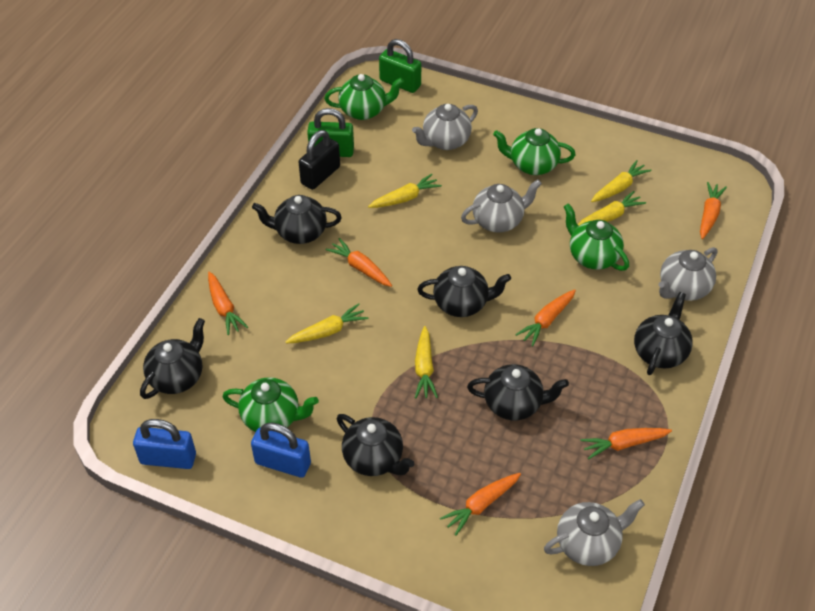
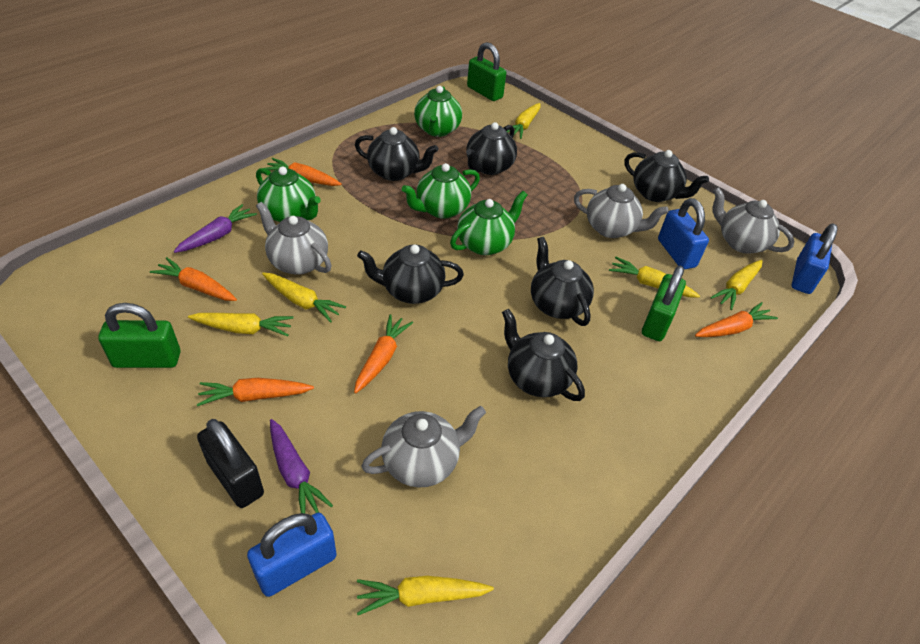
blue padlock: [133,419,196,469] [251,422,311,478] = 2 -> [247,512,337,597] [658,198,709,269] [791,224,838,294] = 3
green padlock: [307,108,354,157] [379,39,421,93] = 2 -> [98,303,181,368] [467,42,506,101] [642,266,686,341] = 3
orange carrot: [208,272,248,335] [325,238,392,287] [440,473,521,536] [515,289,576,346] [580,428,672,460] [700,182,727,239] = 6 -> [150,257,237,301] [197,378,314,406] [265,158,342,186] [354,314,413,393] [695,302,778,337] = 5
purple carrot: none = 0 -> [174,204,257,253] [270,419,333,513] = 2
yellow carrot: [286,303,368,343] [368,174,442,208] [415,326,438,398] [578,191,646,226] [591,160,651,202] = 5 -> [188,313,293,336] [262,273,346,323] [357,576,494,615] [506,103,541,139] [609,257,700,298] [710,260,763,310] = 6

